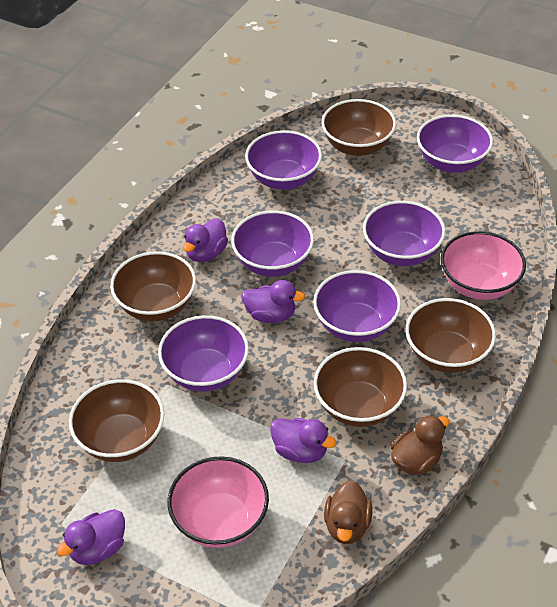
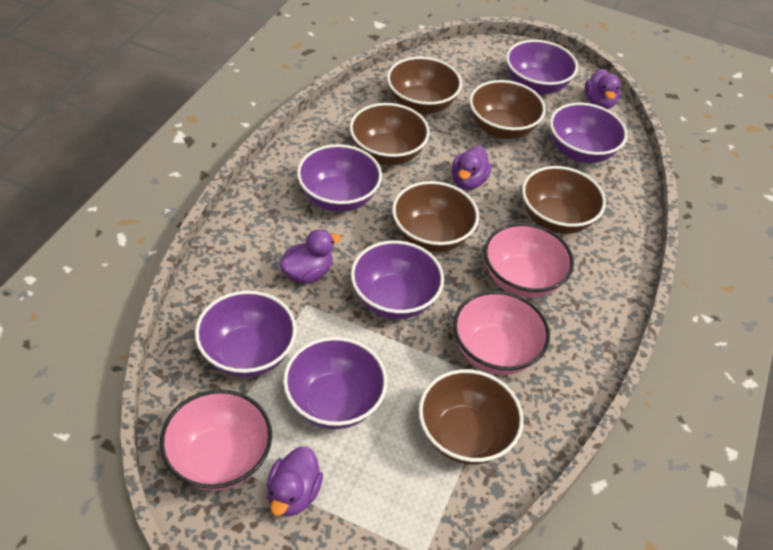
brown bowl: [69,379,164,462] [110,251,196,321] [314,347,407,427] [321,99,396,156] [406,298,496,373] = 5 -> [350,103,430,165] [387,57,462,114] [392,181,479,252] [419,369,524,465] [469,80,546,139] [522,166,606,234] = 6
brown duck: [324,480,373,544] [391,415,449,475] = 2 -> none = 0
pink bowl: [168,456,269,548] [440,231,526,300] = 2 -> [160,389,272,491] [453,291,550,375] [484,223,574,298] = 3

